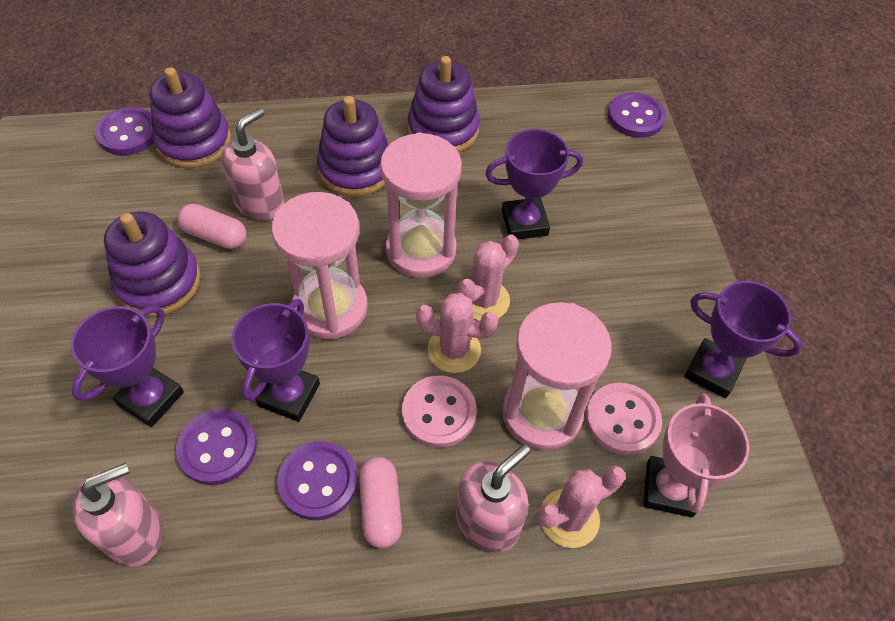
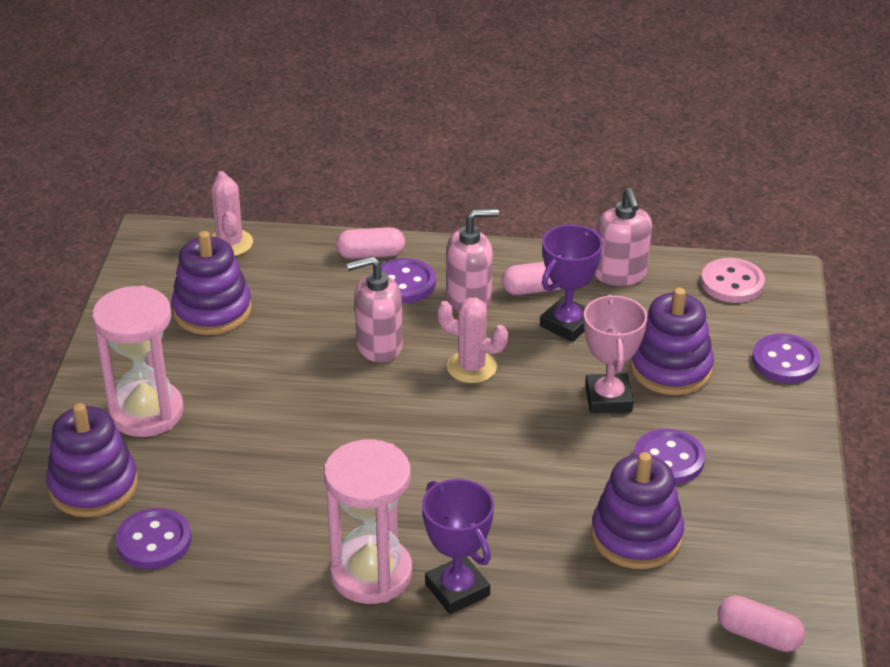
pink button: [402,376,477,448] [586,383,662,455] = 2 -> [701,258,765,303] = 1
pink cactus: [416,293,499,373] [458,234,519,321] [537,465,625,548] = 3 -> [211,171,253,256] [437,298,508,383] = 2
pink capsule: [177,204,247,249] [359,457,402,548] = 2 -> [336,227,405,259] [502,262,562,295] [718,596,805,652] = 3
pink hourglass: [271,192,367,339] [380,132,462,278] [502,302,612,450] = 3 -> [92,286,184,437] [324,439,412,604] = 2
purple trophy: [71,306,184,427] [231,299,320,422] [485,129,583,239] [684,281,802,398] = 4 -> [422,479,494,614] [540,225,603,342] = 2

